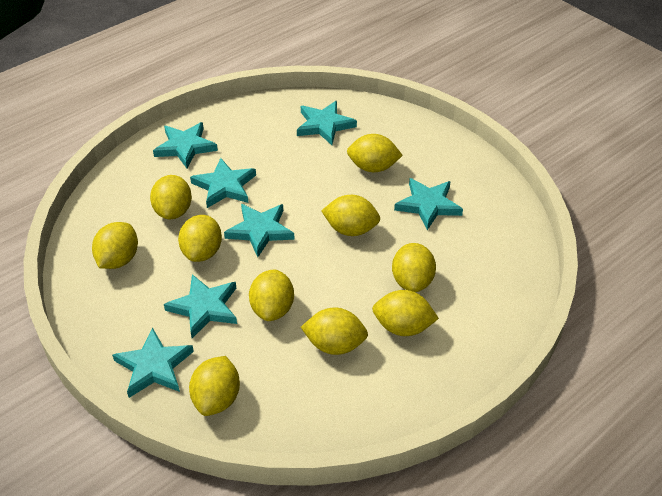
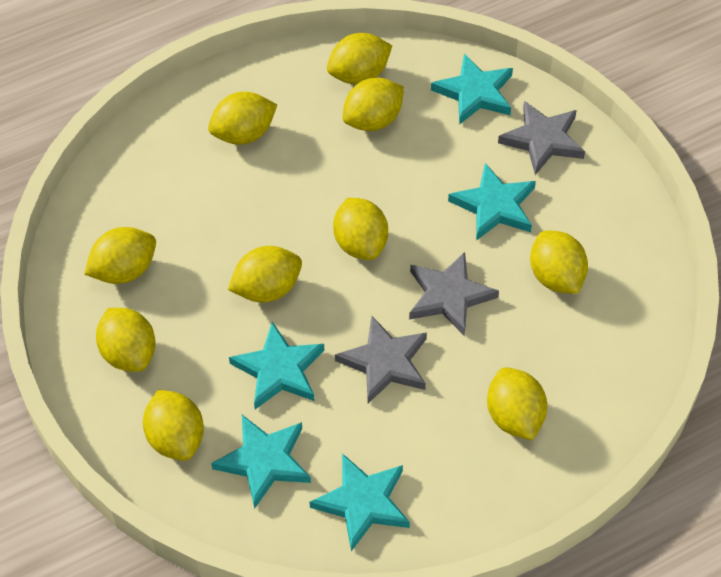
grey star: none = 0 -> [335,316,427,403] [409,252,499,336] [498,101,585,175] = 3
turquoise star: [112,327,194,398] [153,122,218,168] [164,274,237,338] [190,158,256,208] [224,204,295,257] [297,101,357,145] [394,178,463,230] = 7 -> [211,415,311,509] [229,322,324,409] [309,453,410,551] [431,53,513,125] [448,163,536,241] = 5

